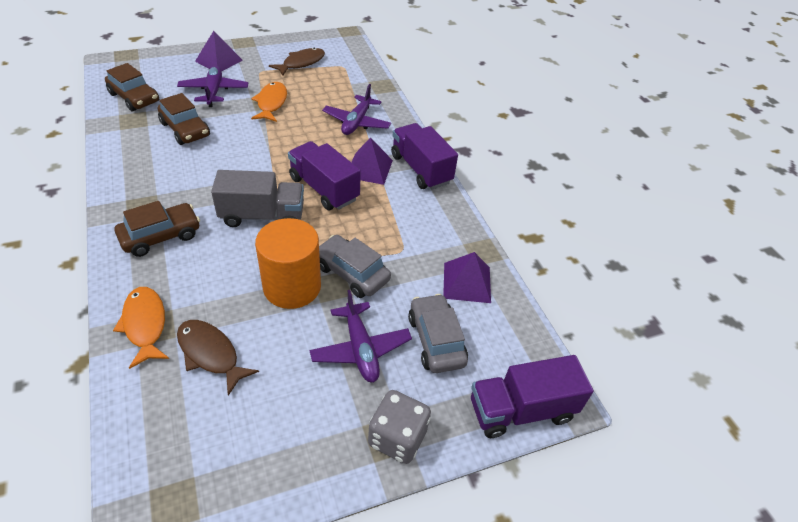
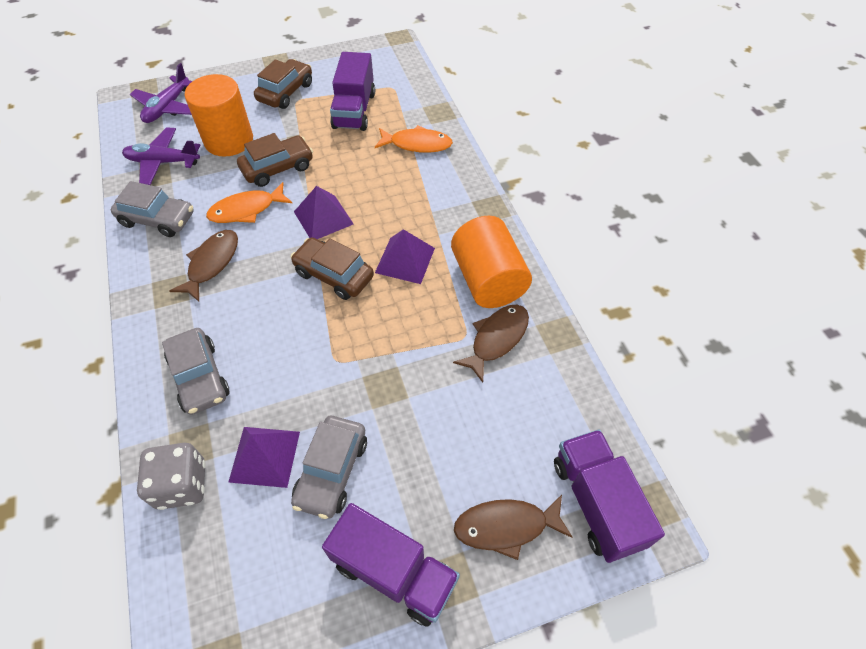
brown fish: [177,320,259,396] [269,48,325,75] = 2 -> [170,230,238,302] [453,304,529,383] [454,495,573,560] = 3
grey car: [319,235,391,298] [408,294,468,373] = 2 -> [111,181,194,237] [162,328,230,415] [291,416,367,519] = 3
grey truck: [211,170,304,227] = 1 -> none = 0
orange cylinder: [255,218,321,309] = 1 -> [185,74,253,157] [451,216,532,308] = 2
purple plane: [177,66,248,107] [309,290,412,382] [322,84,391,135] = 3 -> [122,127,200,185] [130,63,192,123] = 2

